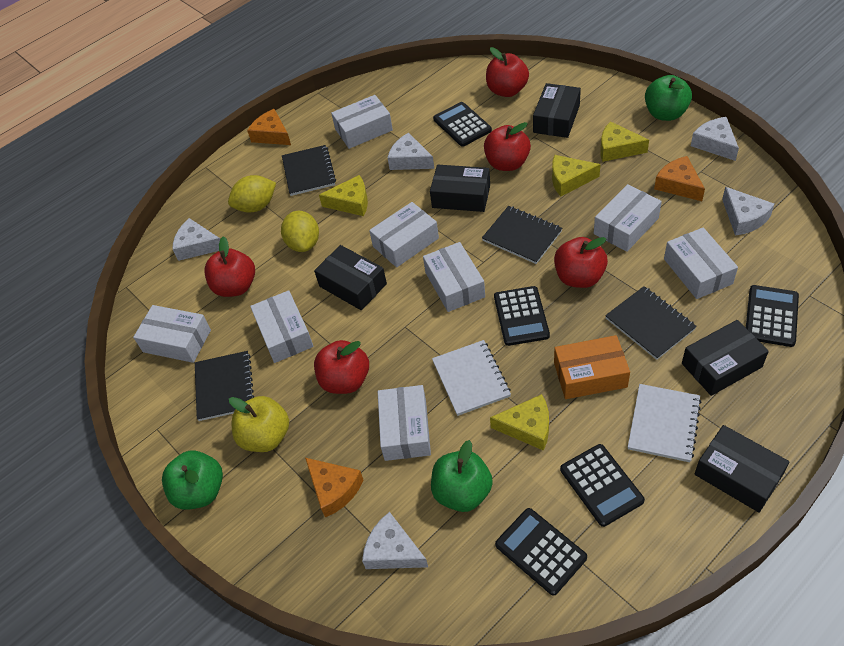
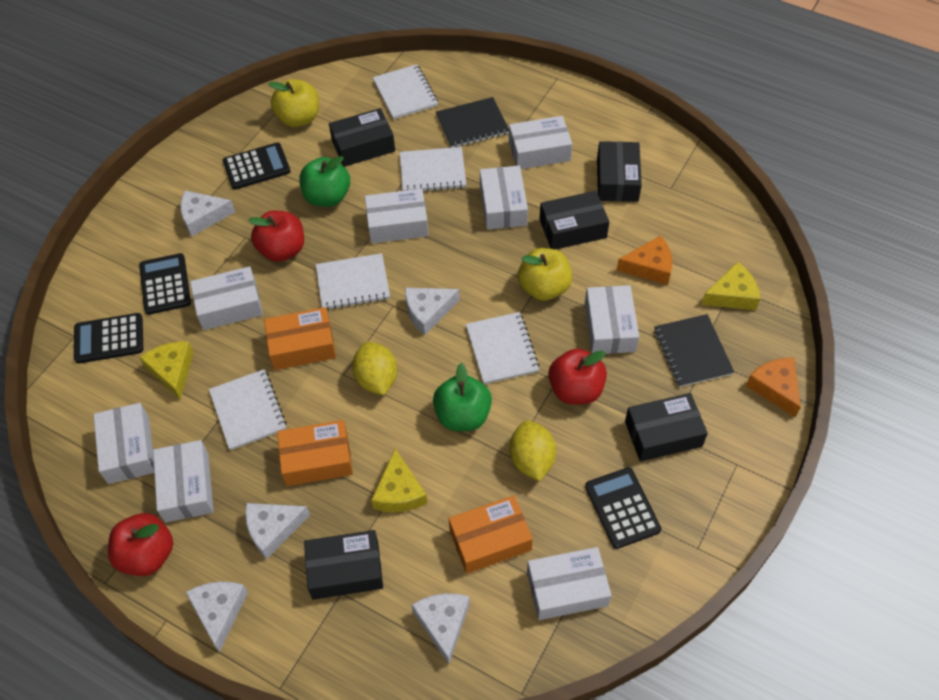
black calculator: [433,102,492,147] [494,286,550,346] [495,508,587,596] [560,444,645,527] [746,285,799,347] = 5 -> [74,313,143,364] [139,253,191,315] [223,142,291,190] [585,467,661,549] = 4
black notebook: [195,351,254,421] [282,145,336,196] [482,206,562,264] [605,286,697,360] = 4 -> [436,97,509,148] [654,314,734,387] = 2
green apple: [162,451,223,510] [431,440,493,512] [645,75,692,121] = 3 -> [299,156,350,207] [433,363,492,431] = 2
orange box: [554,335,630,399] = 1 -> [264,307,336,370] [277,420,353,486] [449,495,533,574] = 3
orange cheese: [247,109,291,145] [305,458,363,517] [654,156,705,201] = 3 -> [617,236,672,285] [746,358,801,417] = 2
red apple: [204,237,255,297] [314,340,369,394] [484,122,531,171] [486,47,529,97] [554,237,608,288] = 5 -> [108,513,173,576] [248,210,304,262] [548,349,607,405] = 3
white notebook: [432,340,511,416] [628,384,701,462] = 2 -> [209,369,287,450] [316,253,390,310] [373,64,438,120] [400,147,466,191] [466,312,540,384] = 5
yellow apple: [229,396,289,452] = 1 -> [268,79,319,127] [518,248,572,301] = 2
yellow cheese: [319,175,368,216] [490,394,549,451] [552,155,601,196] [600,121,649,162] = 4 -> [139,341,194,400] [371,448,427,512] [701,262,760,310] = 3

